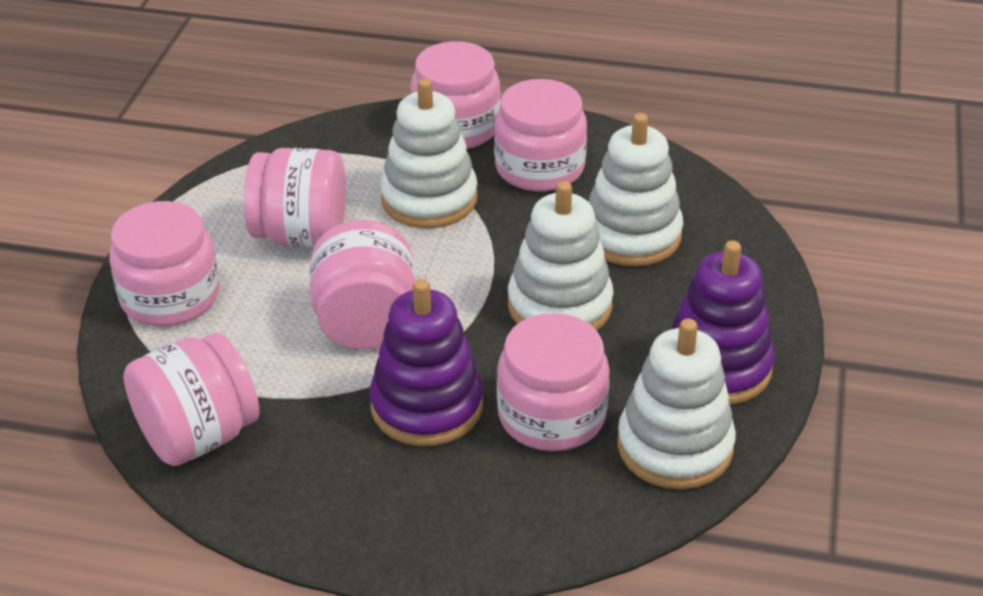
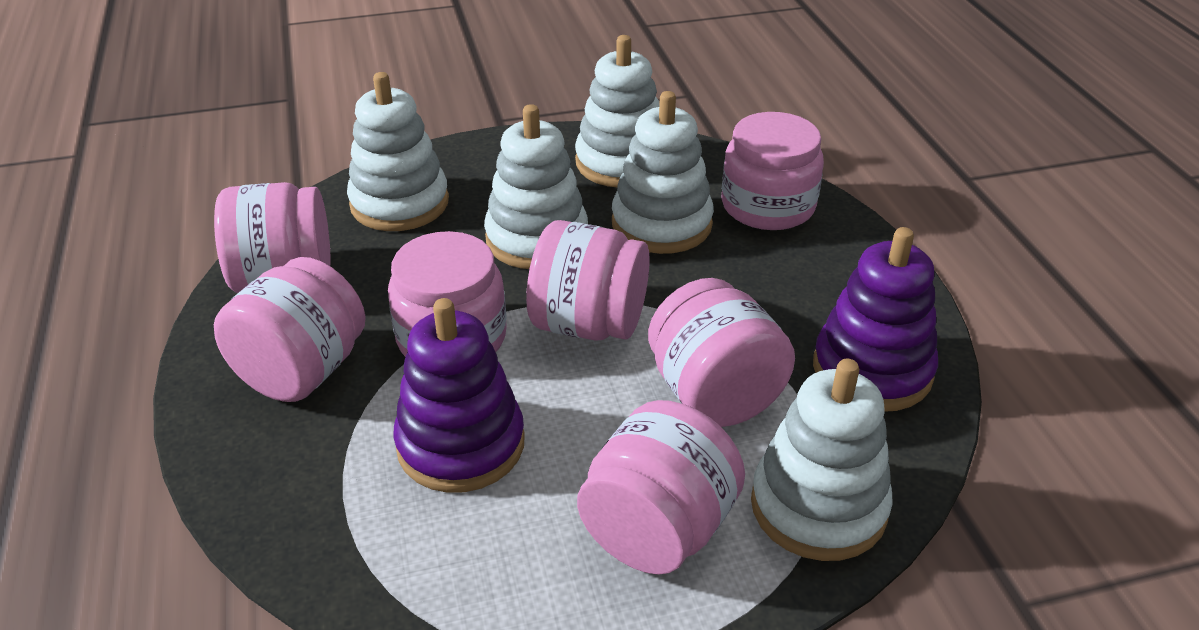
white stacking toy: [380,78,477,228] [508,181,613,330] [589,113,683,266] [617,319,736,489] = 4 -> [347,72,449,231] [484,104,588,269] [575,35,660,187] [612,91,714,254] [751,359,893,561] = 5

